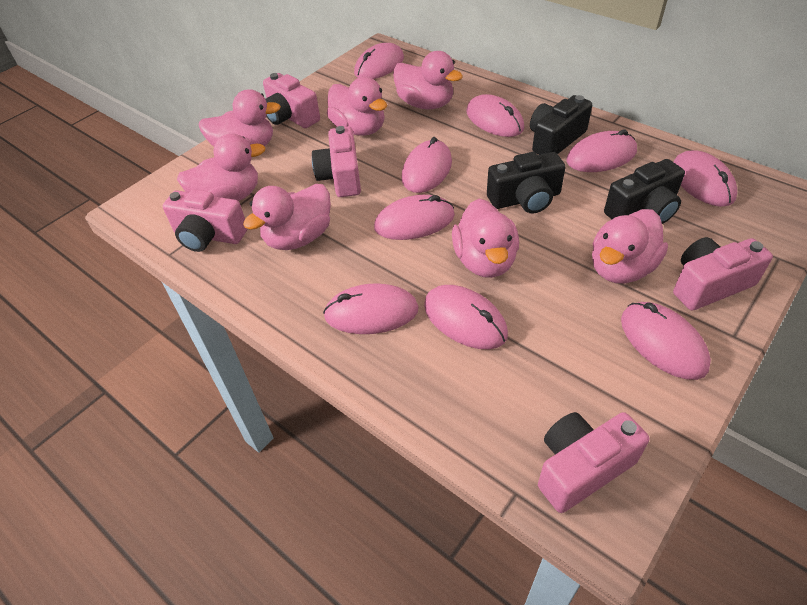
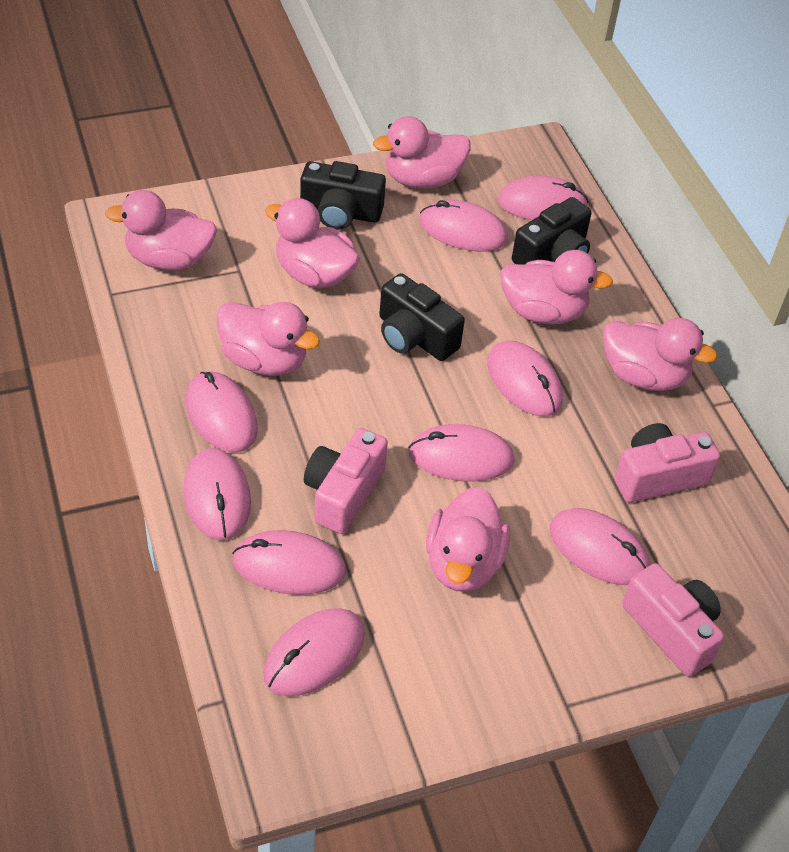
pink camera: [163,189,247,252] [263,73,320,128] [312,126,361,197] [538,412,649,513] [673,237,773,311] = 5 -> [304,428,388,534] [615,423,720,502] [622,563,724,677] = 3

